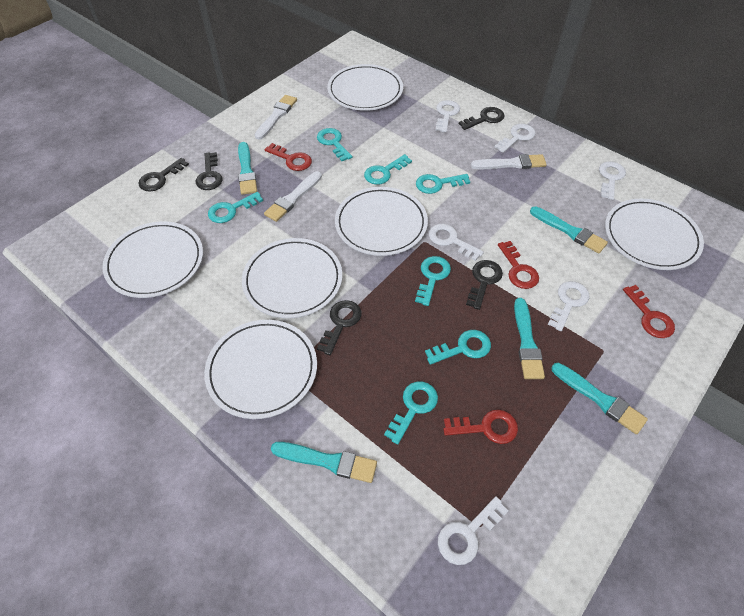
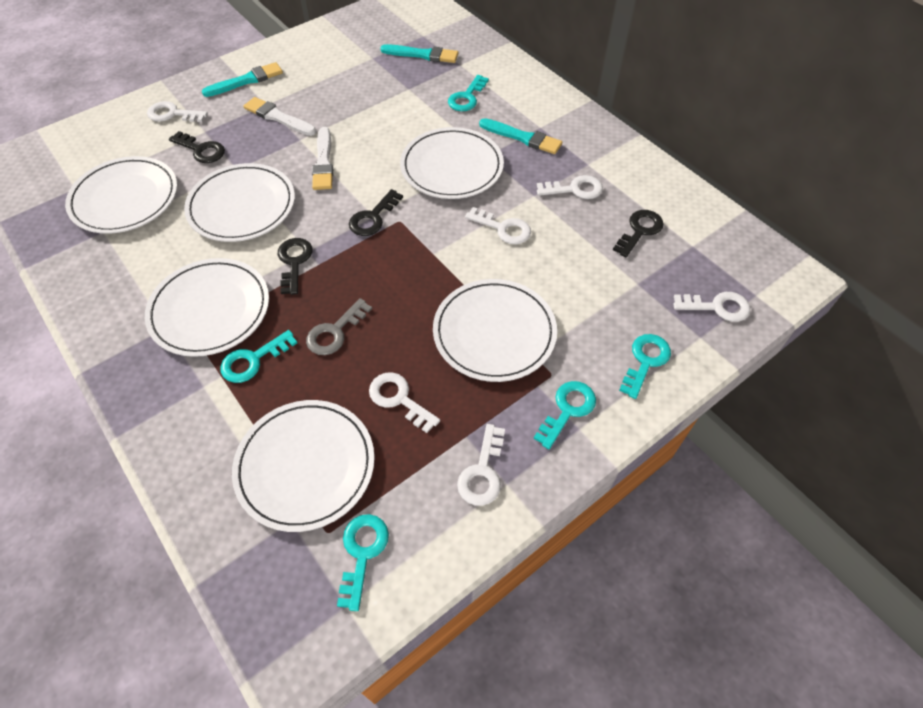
black key: [138,158,189,192] [196,152,223,190] [317,300,361,355] [459,107,505,130] [466,260,503,310] = 5 -> [169,131,225,163] [278,238,312,295] [349,189,403,236] [613,210,663,257] = 4
grey key: none = 0 -> [306,298,372,355] = 1
red key: [264,143,312,171] [443,410,518,444] [498,241,539,289] [623,285,675,338] = 4 -> none = 0
turquoise brush: [238,142,257,195] [271,442,377,483] [514,298,545,379] [530,206,608,253] [551,363,648,434] = 5 -> [202,62,283,97] [380,44,458,63] [479,118,562,154] = 3
turquoise key: [208,192,263,223] [317,128,353,161] [364,154,412,185] [384,381,438,445] [415,256,451,306] [416,174,470,194] [425,330,491,365] = 7 -> [221,330,297,383] [337,514,389,611] [448,75,489,111] [534,381,596,449] [619,334,671,399] = 5
white brush: [255,95,297,140] [264,171,322,222] [471,154,547,169] = 3 -> [243,97,316,136] [312,127,333,190] = 2

